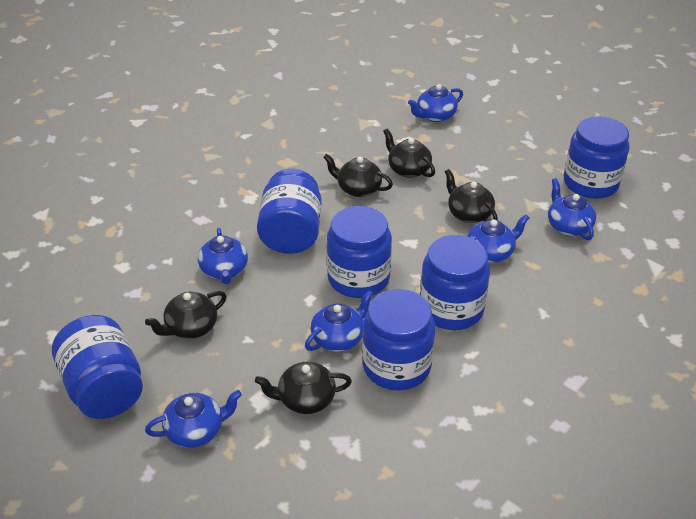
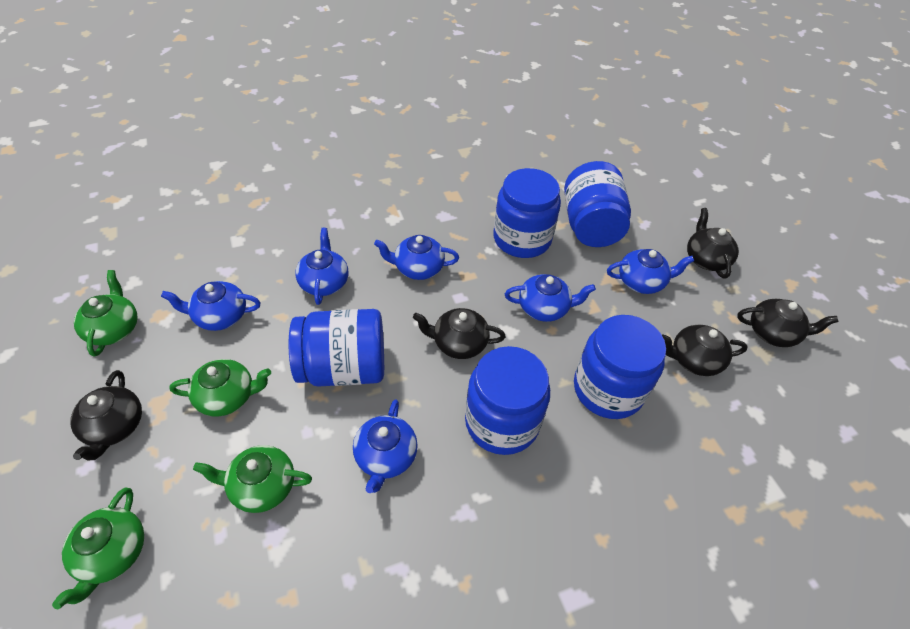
blue jar: [52,315,143,419] [257,169,321,254] [327,206,392,298] [362,289,435,391] [420,235,490,330] [564,116,630,199] = 6 -> [288,309,384,387] [465,346,550,455] [493,168,561,258] [564,161,631,247] [574,315,666,419] = 5
green teapot: none = 0 -> [52,487,144,609] [74,270,138,357] [170,359,271,417] [193,445,312,513] = 4

